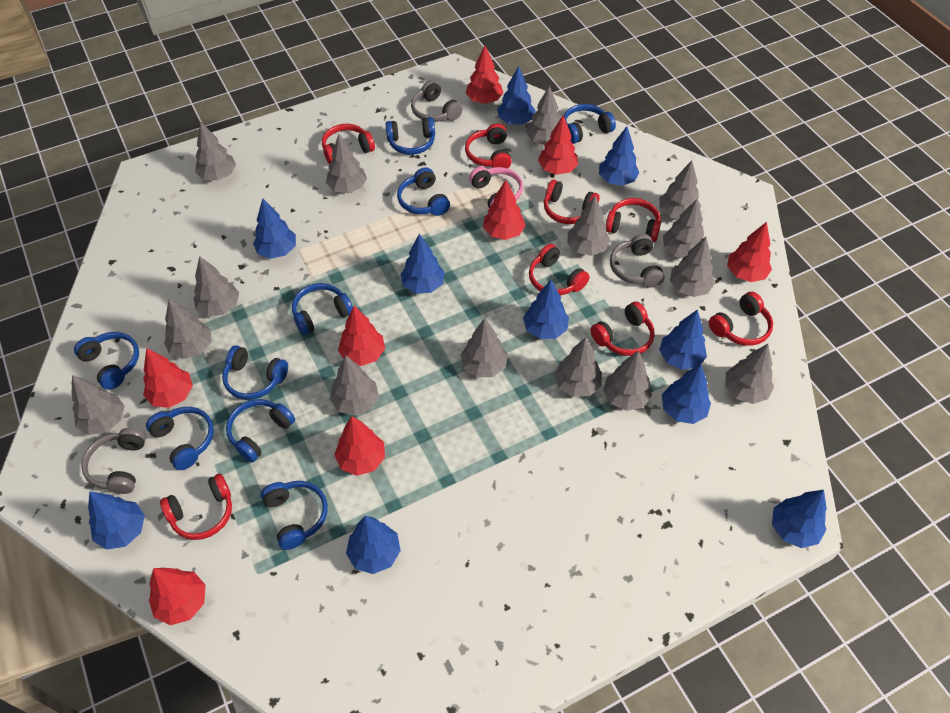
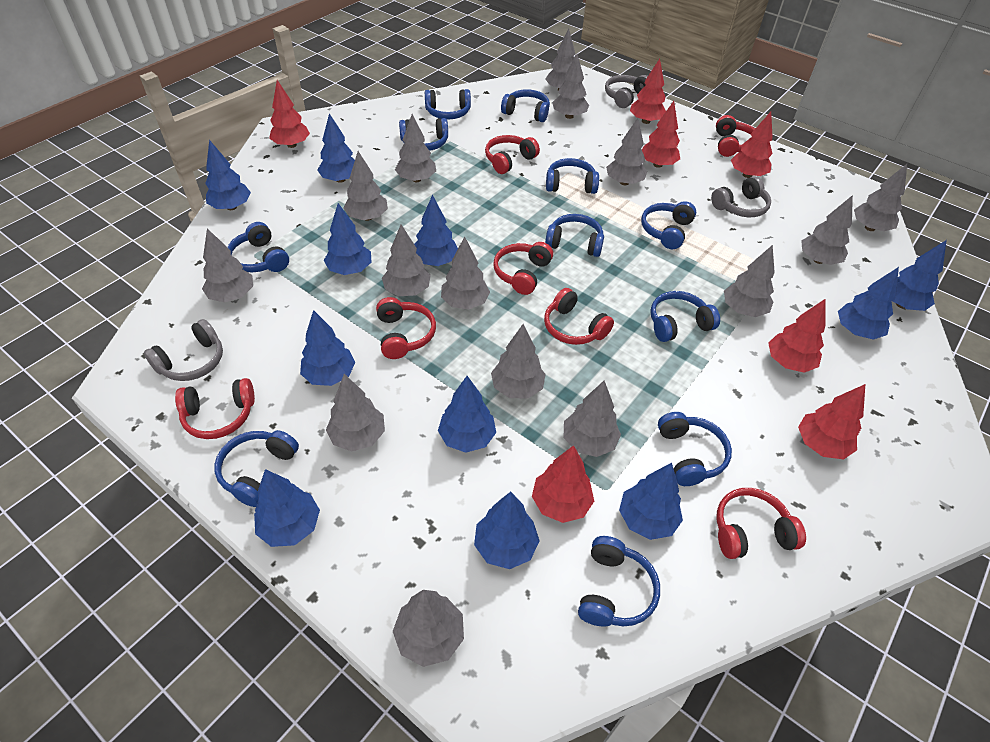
blue headphones: [74,332,139,390] [146,407,214,470] [222,346,288,400] [226,399,295,462] [261,481,328,550] [292,283,353,335] [386,117,435,155] [397,167,450,216] [564,104,616,144] = 9 -> [214,430,299,507] [228,222,289,272] [399,118,448,151] [425,89,471,119] [501,89,550,122] [545,214,604,257] [546,158,599,194] [578,536,660,627] [641,201,696,249] [650,291,720,342] [658,412,732,486] = 11
blue tree: [88,491,145,550] [253,198,296,259] [346,516,401,574] [400,234,445,294] [497,66,536,125] [523,280,569,339] [599,126,639,186] [659,310,707,370] [662,364,711,424] [772,490,827,548] = 10 -> [205,140,251,210] [254,469,320,547] [300,310,355,386] [317,113,355,183] [324,203,372,275] [414,195,458,266] [438,376,496,453] [474,492,539,569] [619,463,683,540] [838,267,899,340] [893,240,947,311] = 11
pink headphones: [469,167,523,208] = 1 -> none = 0
red headphones: [160,474,232,540] [322,124,375,164] [465,123,512,169] [529,244,590,296] [544,180,600,224] [591,301,655,356] [606,198,661,242] [709,292,773,346] = 8 -> [175,378,255,439] [376,297,436,359] [485,135,540,174] [494,242,553,295] [544,288,614,345] [716,115,755,157] [716,488,806,559] = 7
red tree: [143,348,193,408] [149,568,205,625] [334,416,385,476] [338,306,385,366] [466,46,503,104] [483,180,526,240] [538,115,578,175] [727,222,772,282] = 8 -> [269,80,310,148] [532,445,594,523] [630,59,666,124] [642,101,680,168] [731,112,773,178] [768,299,825,373] [798,384,865,459] = 7

